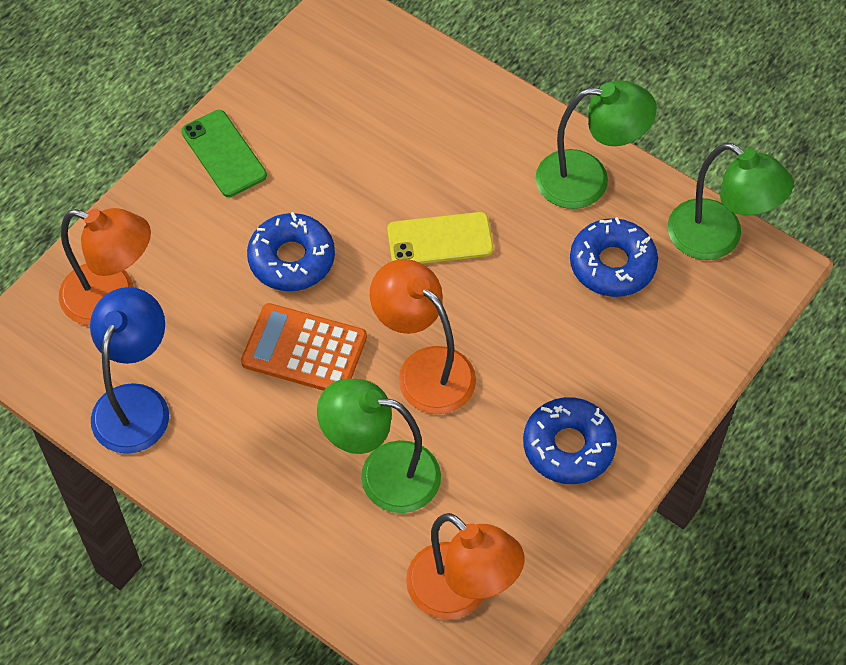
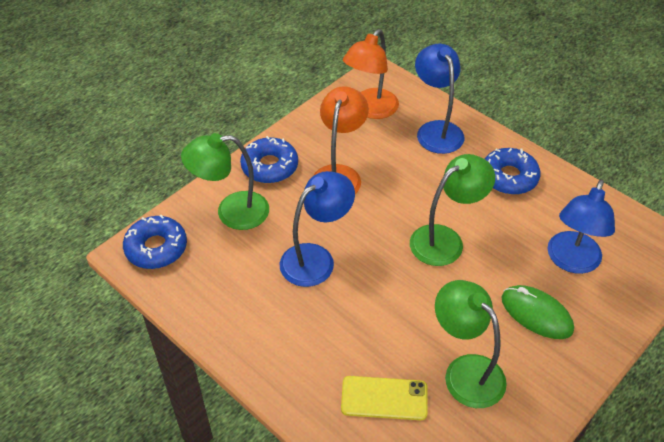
blue lamp: [90,287,169,454] = 1 -> [280,171,355,287] [415,44,464,154] [548,180,615,274] = 3
green mouse: none = 0 -> [502,285,574,339] = 1
green phone: [181,110,267,197] = 1 -> none = 0
orange calculator: [241,303,367,391] = 1 -> none = 0
orange lamp: [59,208,151,326] [370,259,476,414] [406,513,524,619] = 3 -> [313,86,369,194] [343,29,399,119] = 2

